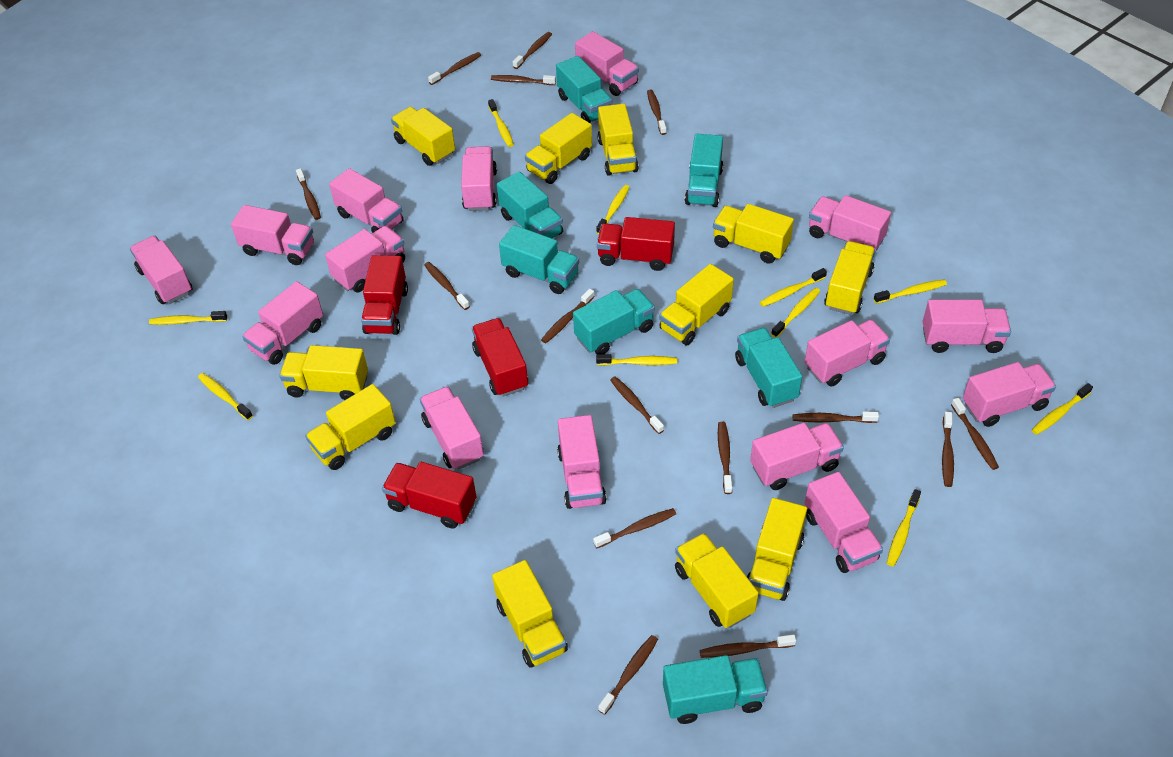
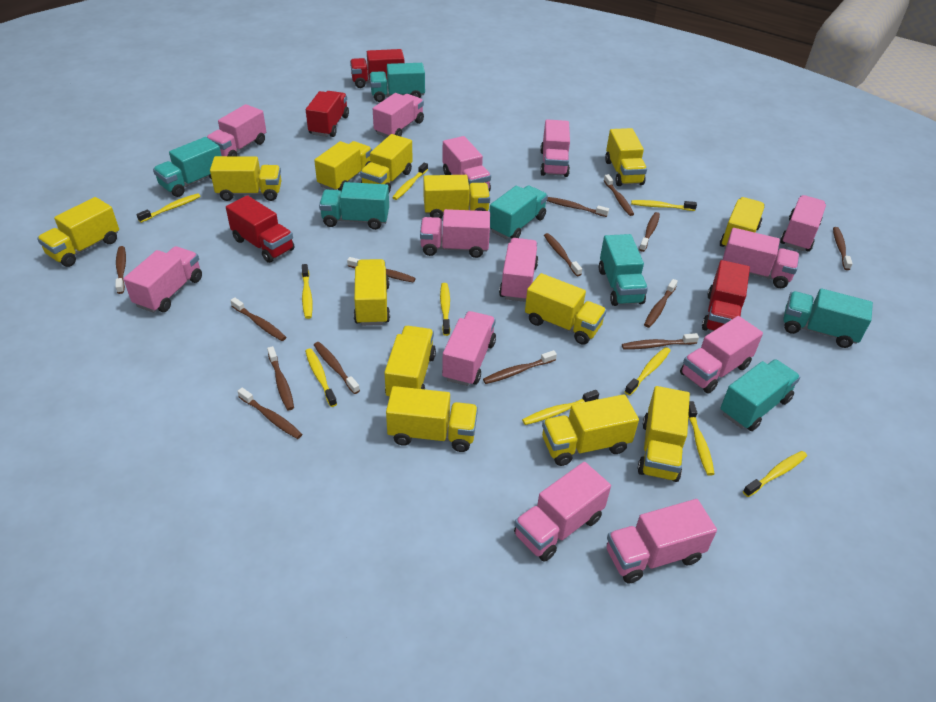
brown toothbrush: [296,168,321,220] [424,262,470,310] [428,52,481,85] [491,75,556,85] [513,32,552,69] [541,289,595,343] [593,508,676,548] [598,635,658,715] [610,376,664,434] [647,90,666,135] [700,635,796,658] [718,422,732,494] [793,411,879,423] [942,411,954,487] [951,398,999,470] = 15 -> [115,246,126,294] [230,297,286,341] [237,388,302,439] [267,346,294,410] [314,342,360,394] [347,257,416,283] [483,350,557,384] [544,233,582,276] [547,197,609,217] [604,174,634,216] [622,333,699,349] [639,212,660,252] [644,279,678,328] [833,227,853,270] = 14
pink truck: [130,236,192,304] [231,205,314,265] [242,281,323,365] [325,226,405,292] [329,168,404,233] [420,386,484,470] [461,146,497,211] [557,415,607,509] [575,31,639,96] [750,423,844,490] [805,320,890,387] [805,472,883,573] [809,195,891,252] [922,299,1011,353] [963,362,1056,427] = 15 -> [123,246,202,313] [207,104,266,156] [373,93,424,137] [420,209,490,258] [442,136,491,191] [442,311,496,386] [499,238,538,302] [514,462,611,562] [540,119,570,177] [607,499,717,584] [680,316,763,394] [723,228,799,288] [780,195,826,252] = 13
yellow truck: [279,345,368,400] [305,384,396,470] [391,107,455,166] [492,560,568,668] [525,113,592,184] [597,104,639,176] [659,264,734,346] [675,533,758,628] [713,204,794,264] [747,498,807,601] [824,241,875,315] = 11 -> [37,197,119,267] [210,156,282,201] [314,141,372,191] [354,259,390,326] [360,134,413,193] [384,326,436,396] [386,386,478,452] [423,175,490,218] [525,273,607,345] [542,394,639,466] [605,128,647,186] [638,386,690,482] [720,197,765,249] = 13

